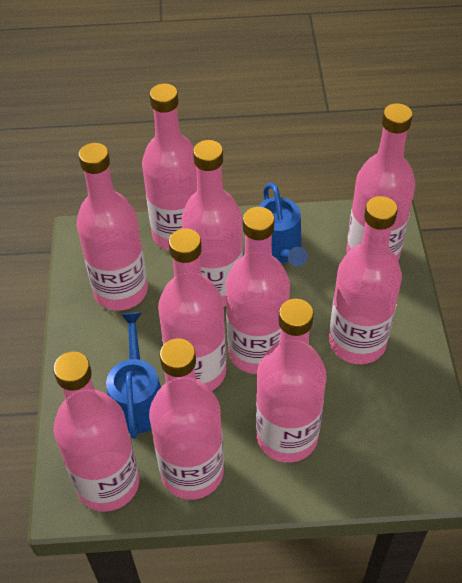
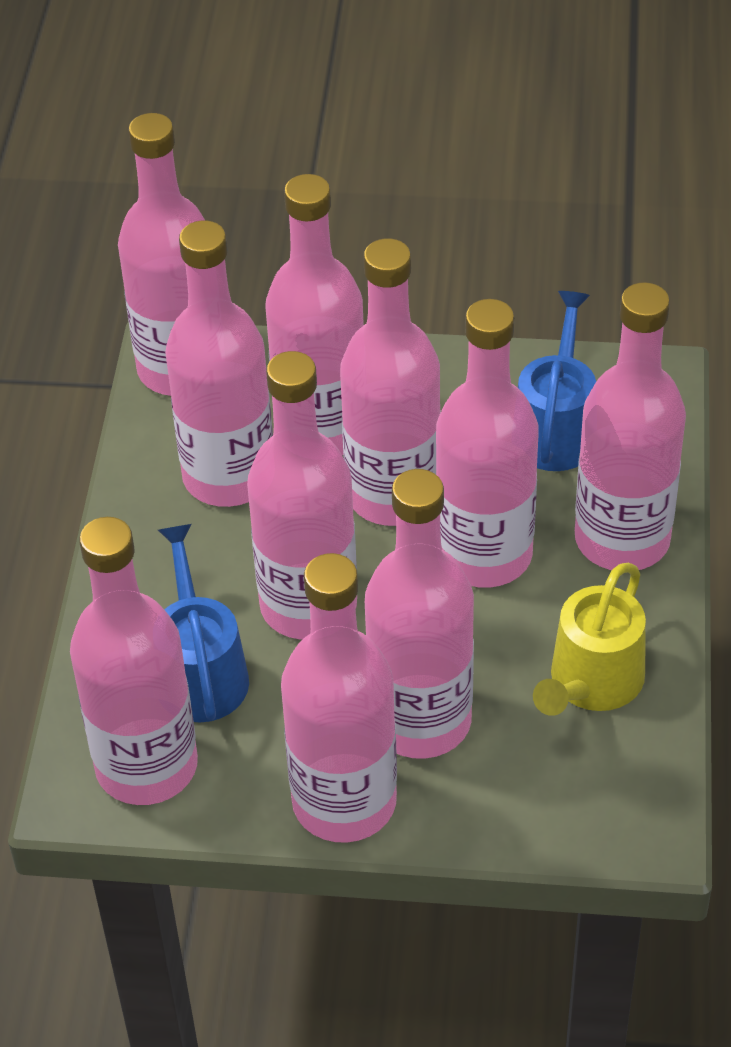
yellow watering can: none = 0 -> [533,563,646,716] = 1

